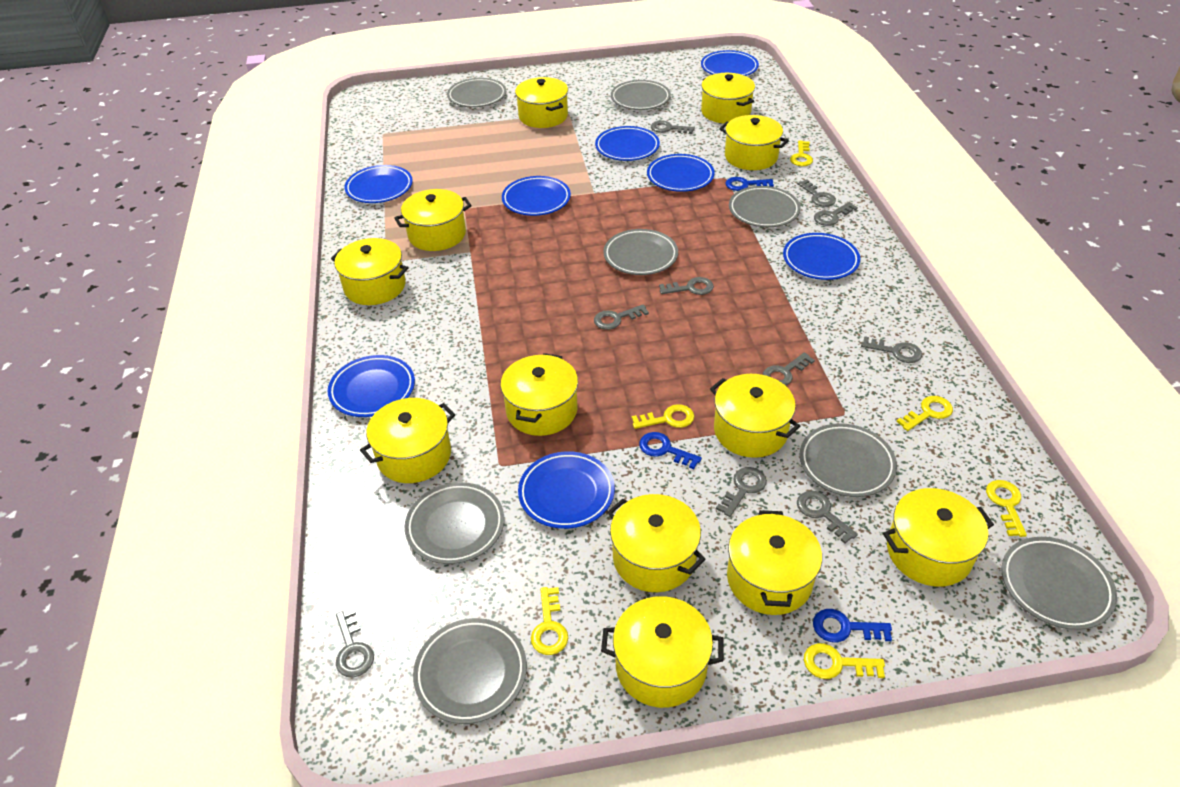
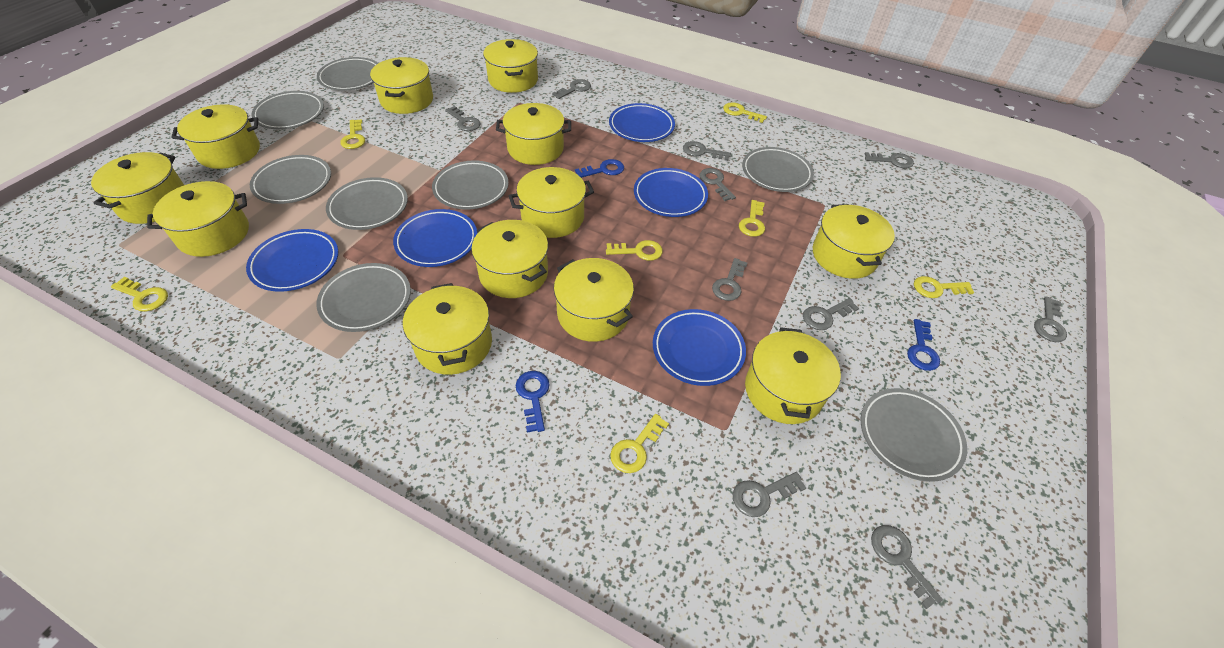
blue plate: [328,355,415,417] [345,165,413,203] [502,176,571,216] [518,451,615,529] [595,126,660,161] [647,154,715,192] [701,50,759,76] [783,233,860,280] = 8 -> [246,229,338,292] [393,209,477,267] [609,103,675,142] [634,168,708,217] [653,309,746,386] = 5
yellow key: [531,587,568,655] [632,404,695,429] [790,141,813,166] [804,643,885,679] [897,396,953,431] [986,480,1027,537] = 6 -> [111,277,168,312] [340,119,365,149] [606,240,663,261] [610,414,669,473] [723,102,767,123] [739,200,765,237] [914,276,974,298] = 7

